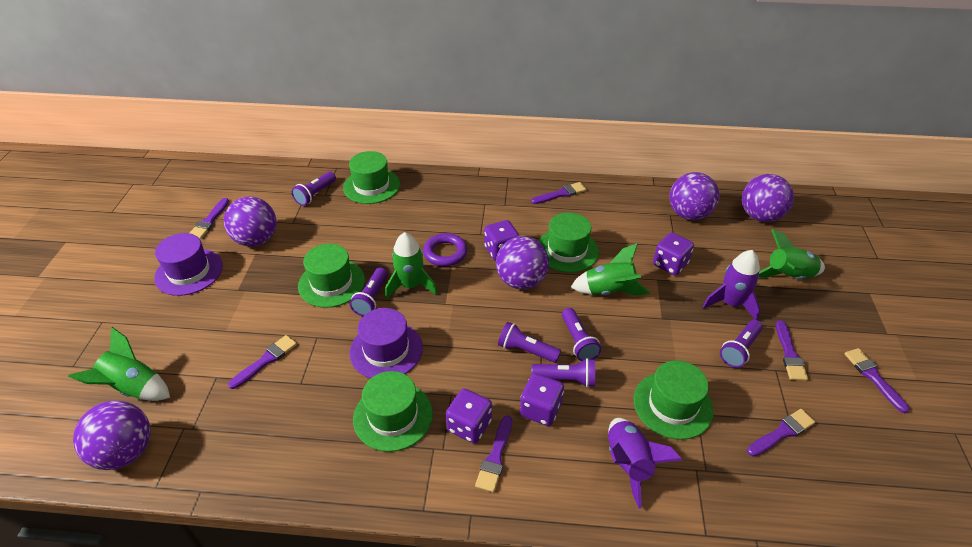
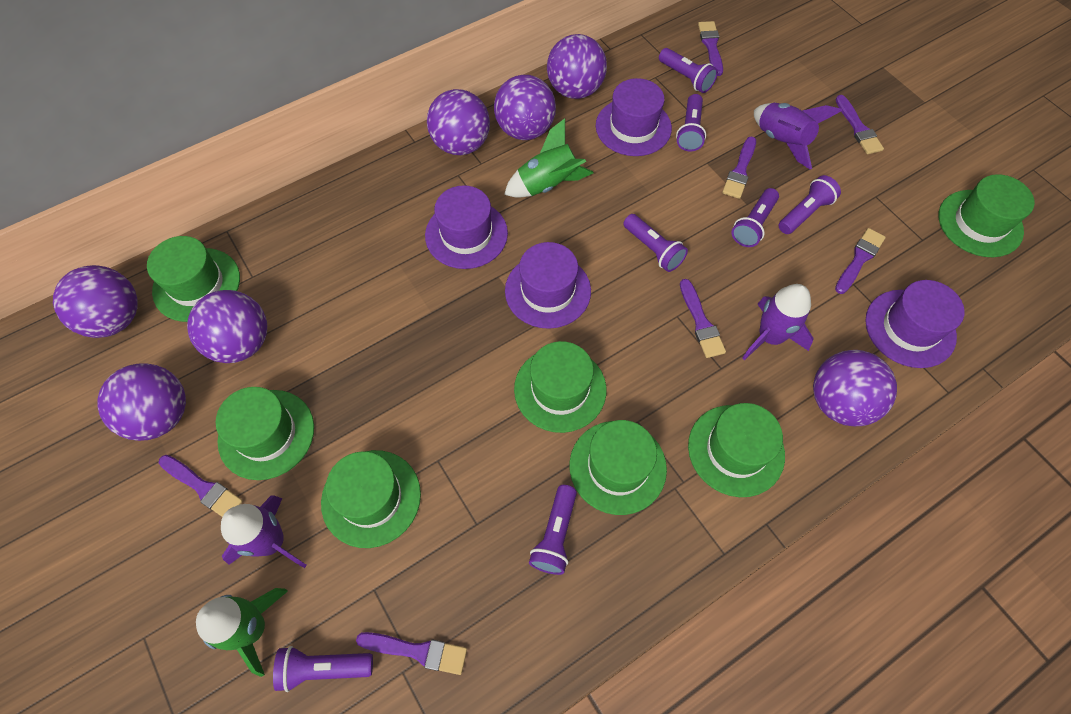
green hat: [298,244,365,308] [343,151,400,204] [353,371,433,452] [538,212,599,273] [634,360,714,440] = 5 -> [147,236,240,322] [216,387,314,480] [321,450,421,548] [514,341,606,433] [569,420,667,515] [688,403,785,497] [938,174,1035,257] = 7
green rocket: [68,327,170,401] [385,232,438,300] [571,243,650,295] [759,229,825,279] = 4 -> [196,588,288,677] [504,118,593,198] = 2
purple ball: [73,401,151,470] [224,197,276,247] [496,236,549,289] [669,172,720,220] [742,174,794,222] = 5 -> [53,265,138,338] [97,363,186,441] [187,290,267,363] [427,89,490,155] [494,75,556,140] [547,34,607,99] [813,350,897,426] = 7
purple dice: [446,389,492,444] [484,220,519,261] [520,373,564,426] [653,232,694,276] = 4 -> none = 0
purple flashlight: [291,172,336,206] [350,268,388,316] [498,322,561,363] [531,358,595,387] [562,308,601,361] [720,320,763,368] = 6 -> [273,646,373,692] [529,485,577,575] [623,214,688,272] [659,48,718,93] [676,94,706,152] [732,188,779,247] [779,175,841,234] = 7
purple hat: [154,233,223,296] [349,308,423,378] = 2 -> [425,185,508,269] [505,242,591,329] [596,78,672,156] [865,280,965,368] = 4
purple ring: [423,233,468,266] = 1 -> none = 0
purple rocket: [608,418,682,509] [703,250,760,320] = 2 -> [221,496,307,568] [742,284,814,360] [754,103,842,169] = 3

